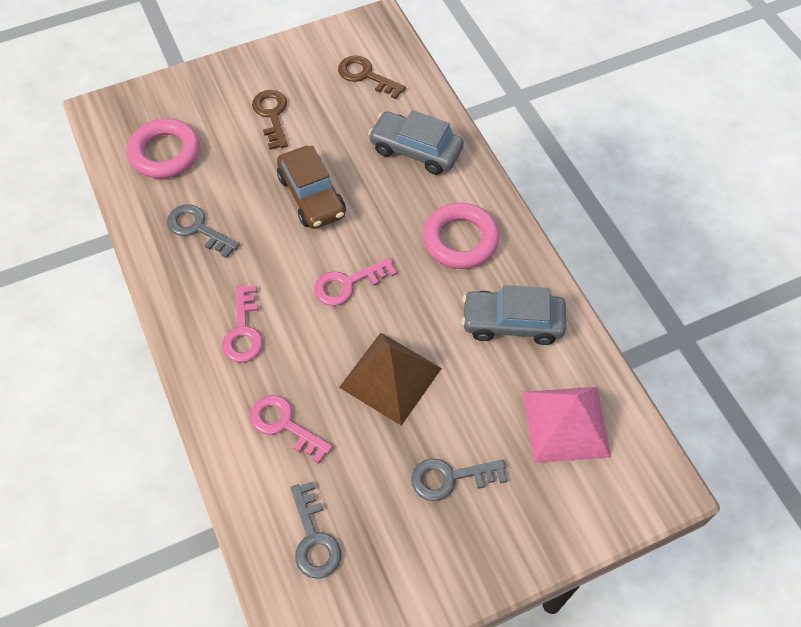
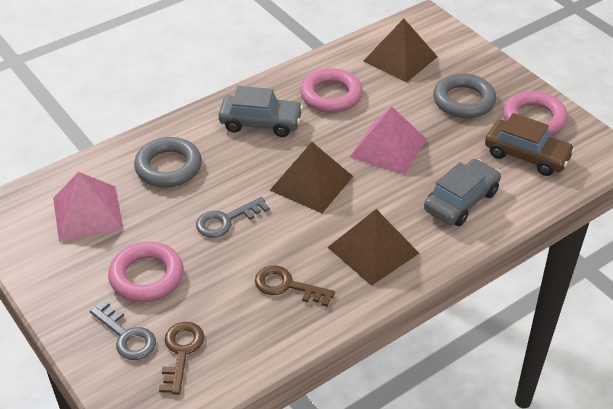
brown pyramid: [339,333,442,426] = 1 -> [270,142,353,213] [328,209,420,286] [364,19,438,83] = 3
grey key: [167,204,239,258] [291,481,341,579] [411,458,507,501] = 3 -> [90,300,156,360] [196,197,270,238] = 2
grey ring: none = 0 -> [134,137,202,187] [433,73,496,118] = 2
pink key: [222,285,263,362] [250,395,333,464] [314,257,397,306] = 3 -> none = 0
pink pyramid: [523,387,611,463] = 1 -> [53,172,124,242] [350,107,427,175] = 2
pink ring: [127,118,200,179] [423,203,499,269] = 2 -> [108,242,183,302] [300,68,363,113] [503,91,568,136] = 3

